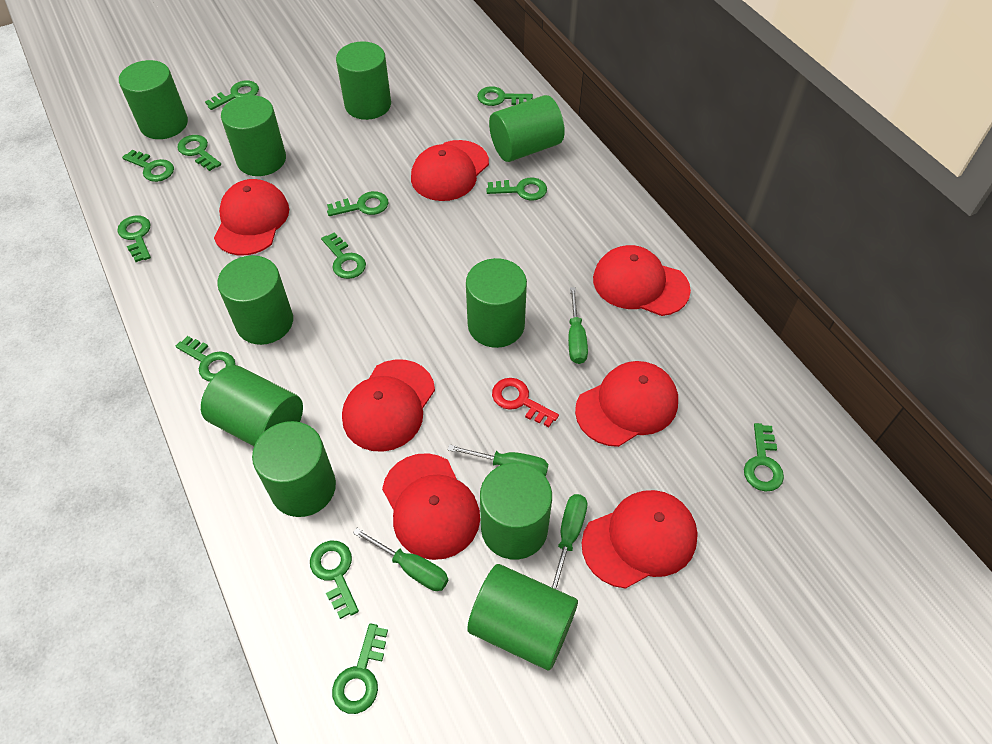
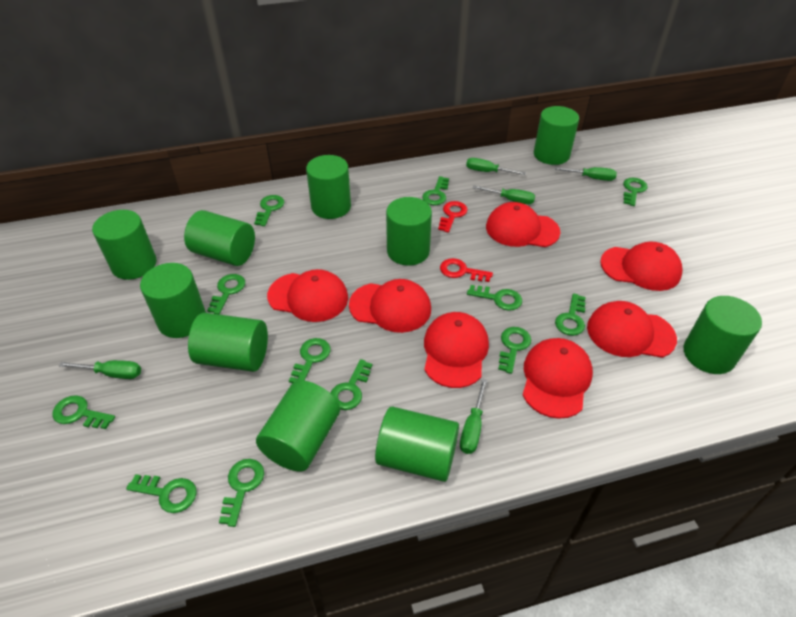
green screwdriver: [353,528,448,591] [448,444,548,477] [551,494,587,590] [568,287,588,364] = 4 -> [59,360,141,379] [460,378,487,454] [466,158,526,175] [473,185,535,204] [554,167,617,181] = 5
red key: [492,378,559,427] = 1 -> [438,201,468,233] [440,258,493,282] = 2

